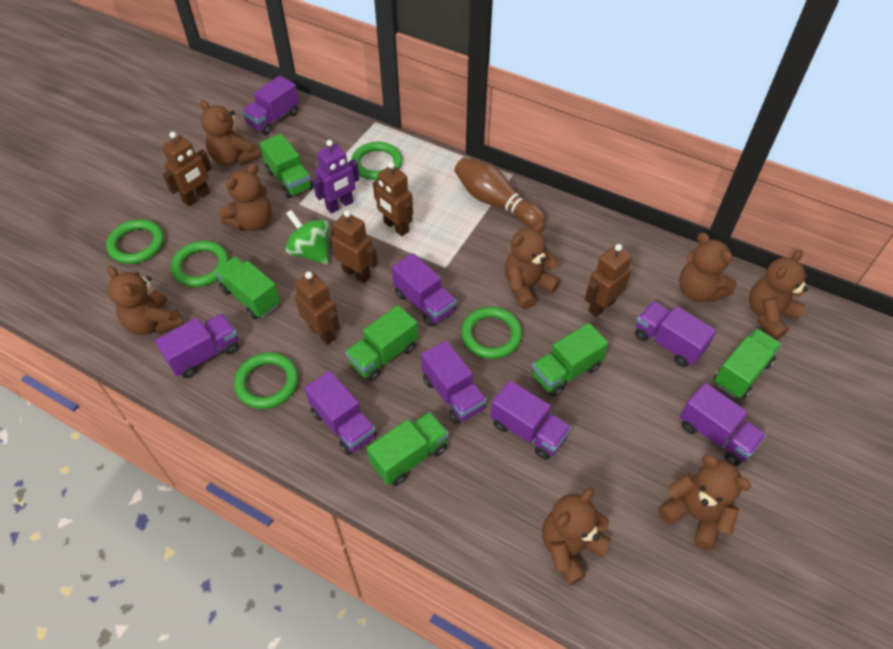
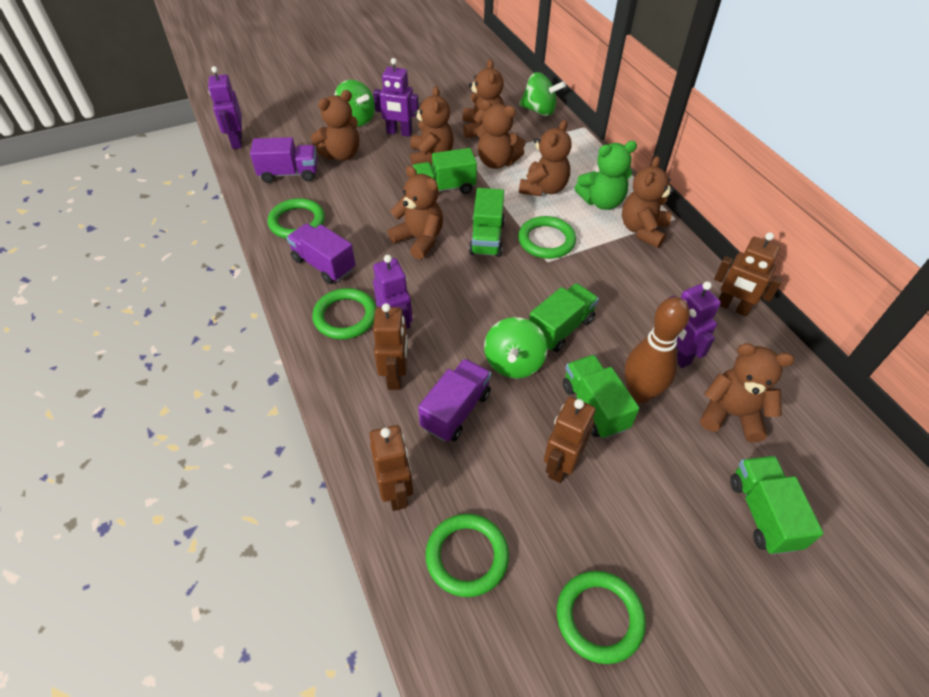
brown robot: [162,132,212,206] [295,272,340,345] [330,210,378,283] [373,162,413,236] [585,244,632,317] = 5 -> [370,425,413,511] [373,303,408,390] [544,397,596,483] [714,232,783,317] = 4
green spinning top: [285,210,330,265] = 1 -> [334,80,375,126] [484,317,548,379] [519,72,566,116] = 3
green teddy bear: none = 0 -> [575,141,637,210] = 1
green truck: [215,256,280,319] [260,134,313,199] [345,305,418,381] [367,412,449,486] [532,323,609,397] [714,329,782,399] = 6 -> [412,148,477,194] [469,188,505,257] [529,283,599,352] [563,355,639,439] [730,456,824,555] = 5
purple robot: [312,140,360,214] = 1 -> [208,66,242,149] [373,58,419,137] [373,255,412,329] [669,281,721,368] = 4
purple truck: [155,313,239,378] [241,76,299,135] [304,371,377,455] [392,253,456,327] [421,341,487,424] [490,380,571,460] [635,301,716,367] [680,383,767,466] = 8 -> [250,137,318,183] [287,224,356,284] [418,359,491,442] = 3

